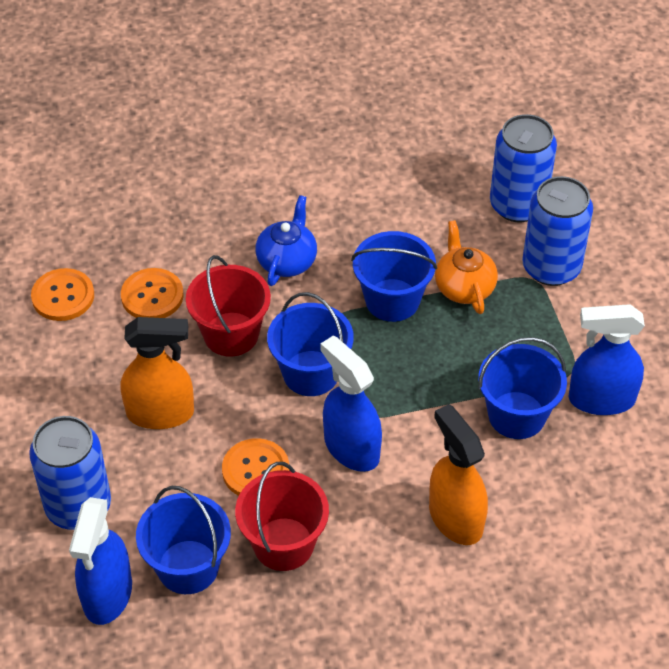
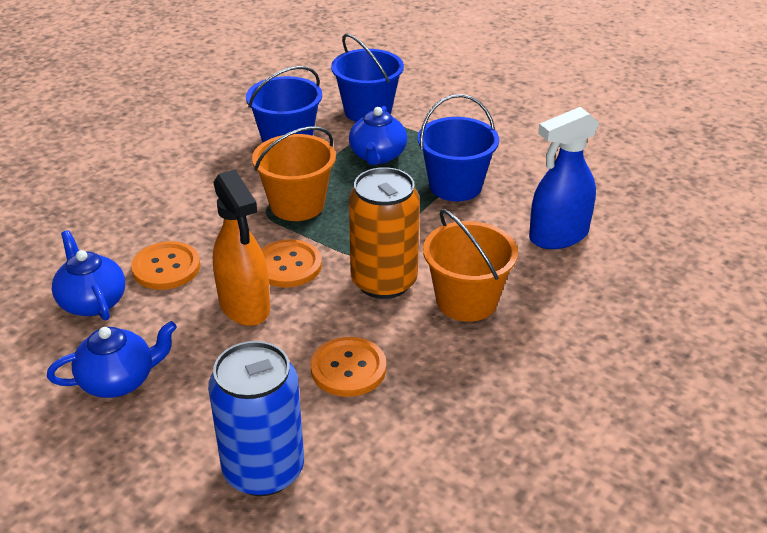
blue bucket: [136,486,231,594] [267,292,354,396] [351,231,437,322] [478,337,567,439] = 4 -> [246,66,322,143] [331,34,404,122] [418,94,499,202] = 3
blue can: [29,416,111,530] [490,114,557,222] [522,176,593,286] = 3 -> [208,341,304,496] = 1
blue spray bottle: [69,497,132,625] [320,336,382,472] [569,304,645,415] = 3 -> [529,107,599,249] = 1
blue teapot: [255,195,317,286] = 1 -> [47,321,177,398] [52,230,125,321] [349,106,407,165] = 3
orange bucket: none = 0 -> [252,126,336,221] [423,209,518,322] = 2
orange can: none = 0 -> [349,167,420,299] = 1
orange spray bottle: [120,317,194,429] [429,404,488,545] = 2 -> [213,170,270,326] = 1
orange teapot: [435,220,498,314] = 1 -> none = 0
red bucket: [186,255,271,357] [235,462,329,571] = 2 -> none = 0

